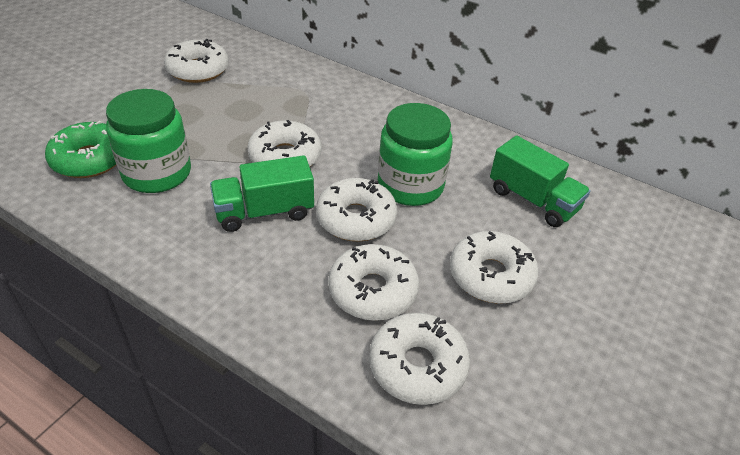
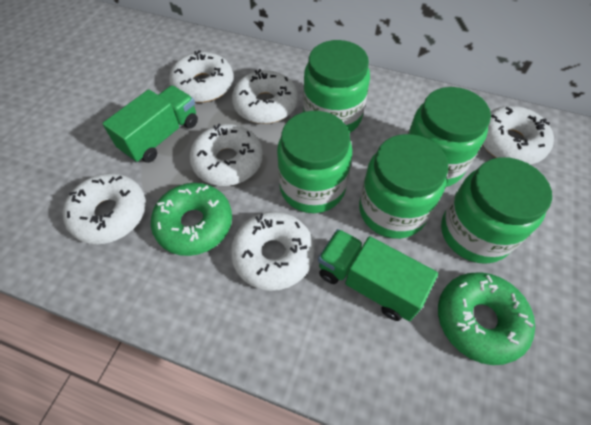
green donut: [45,121,116,178] = 1 -> [151,183,232,256] [438,272,535,365] = 2
green jar: [106,89,191,193] [378,103,453,206] = 2 -> [277,111,352,213] [303,40,370,133] [359,134,448,239] [408,87,491,187] [441,157,552,264] = 5

